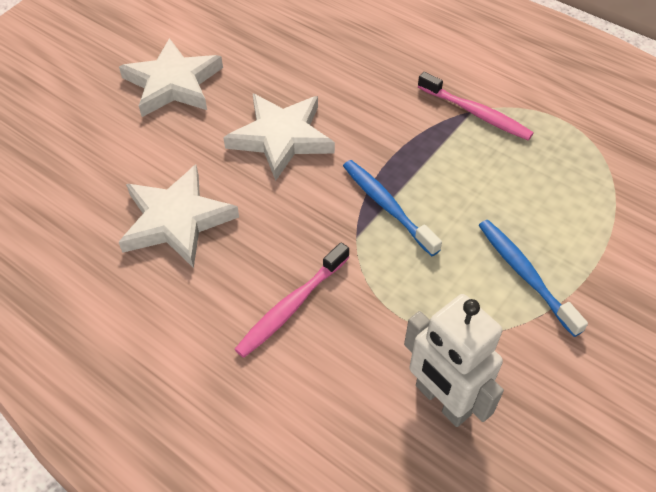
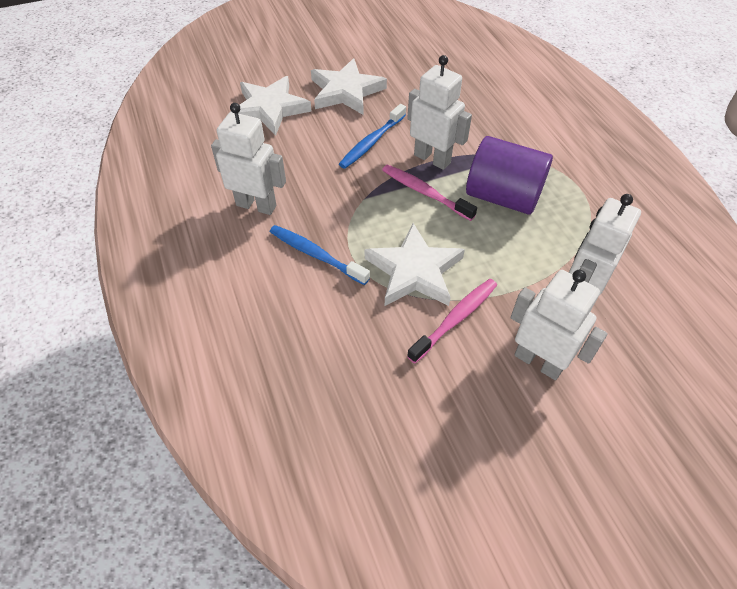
purple cylinder: none = 0 -> [466,136,553,215] = 1
white robot: [404,294,504,427] = 1 -> [211,103,286,215] [407,55,472,170] [511,270,608,380] [569,194,641,295] = 4

